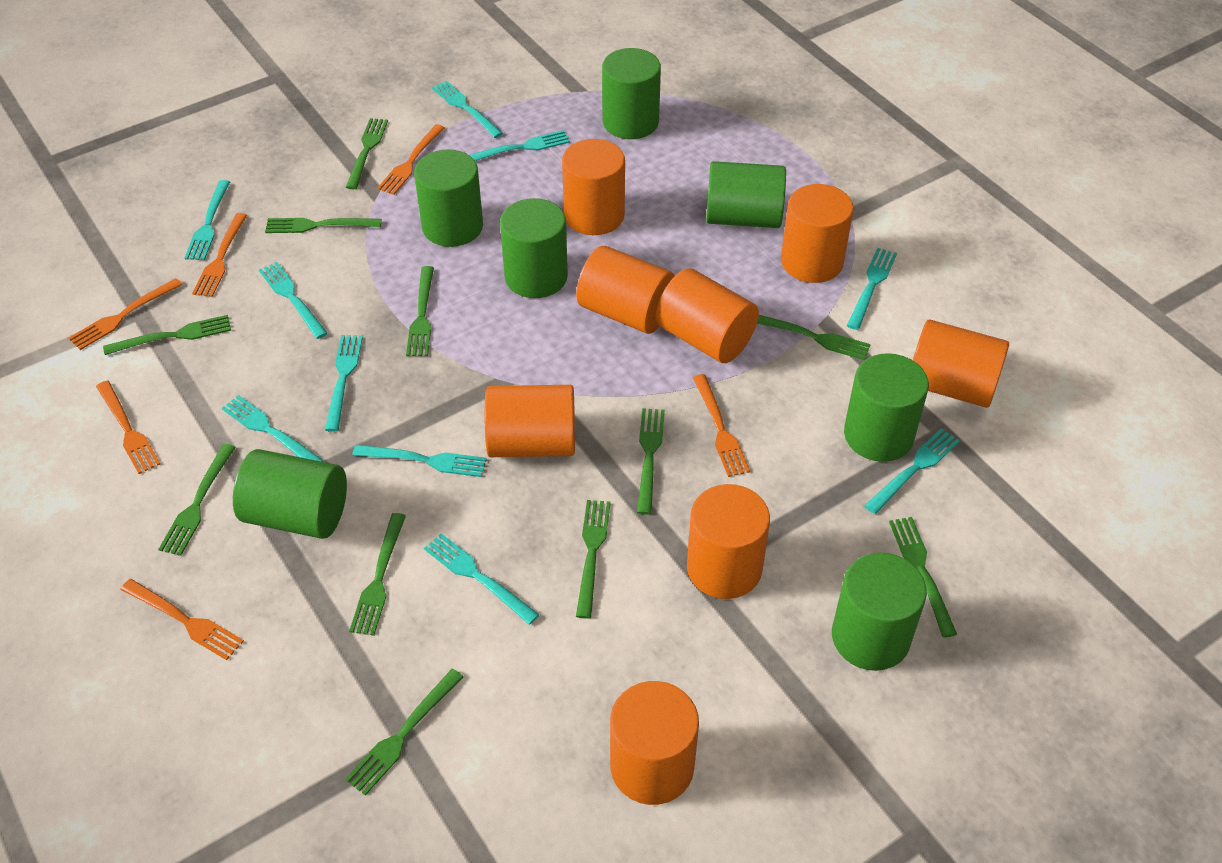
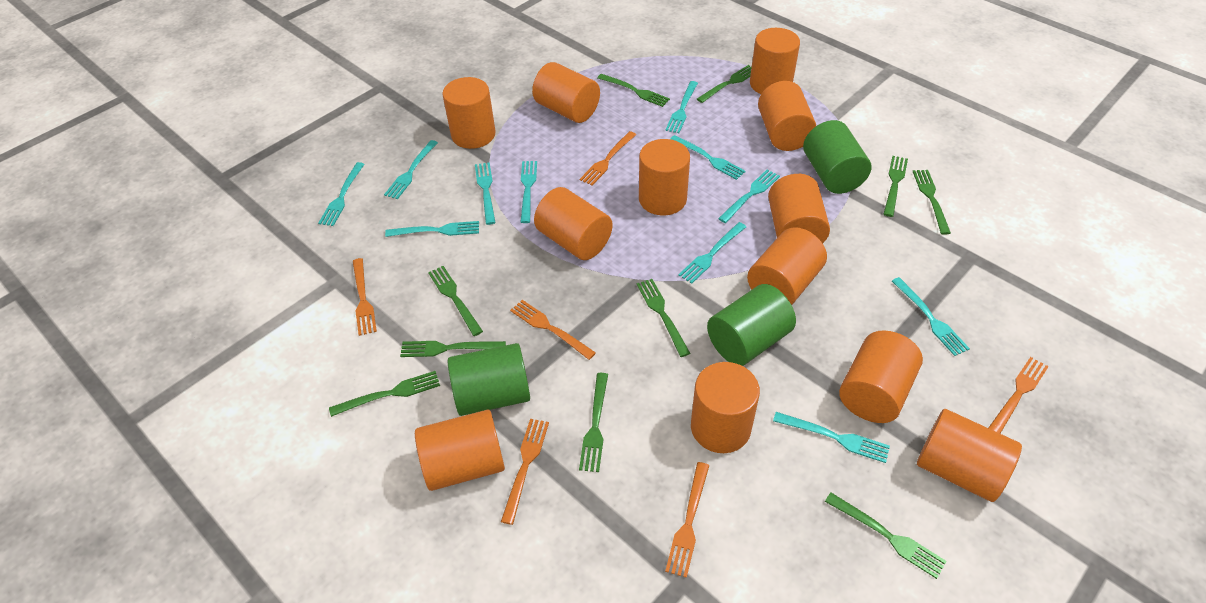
green cylinder: [233,449,347,539] [414,150,483,247] [500,198,568,298] [602,48,661,139] [706,161,786,228] [832,552,927,671] [844,353,929,462] = 7 -> [448,343,530,416] [707,284,796,366] [803,120,871,194] = 3
green fork: [103,315,231,355] [158,444,236,556] [265,218,382,233] [345,669,464,796] [346,118,388,189] [349,513,406,636] [406,266,434,356] [576,500,611,619] [637,408,665,515] [757,315,871,360] [889,517,957,638] = 11 -> [329,371,440,417] [400,341,506,357] [428,266,483,336] [579,373,608,472] [597,74,670,107] [637,279,691,357] [697,65,752,103] [825,493,947,579] [884,156,908,217] [913,170,951,235] = 10
orange cylinder: [485,385,575,457] [562,139,625,235] [576,246,675,334] [610,681,699,805] [656,268,759,363] [687,484,770,599] [781,184,854,283] [913,320,1009,408] = 8 -> [415,410,505,491] [442,77,496,149] [532,62,600,123] [534,187,613,260] [639,139,690,215] [691,362,760,453] [747,227,827,305] [750,28,800,94] [758,81,816,151] [768,174,830,243] [839,330,923,423] [917,409,1022,502] = 12
turquoise fork: [184,180,230,260] [222,395,324,462] [259,262,328,339] [325,335,363,432] [352,445,486,477] [424,533,540,625] [432,81,503,138] [469,130,570,161] [847,248,897,330] [865,429,960,514] = 10 -> [318,162,365,226] [384,140,438,199] [385,221,479,237] [475,162,496,225] [521,161,537,223] [665,81,698,133] [670,135,746,180] [678,222,746,284] [718,169,780,223] [773,412,890,463] [892,277,970,356] = 11

